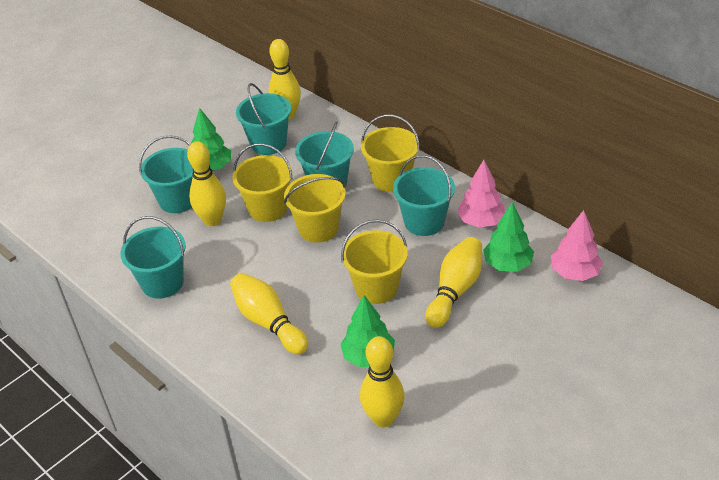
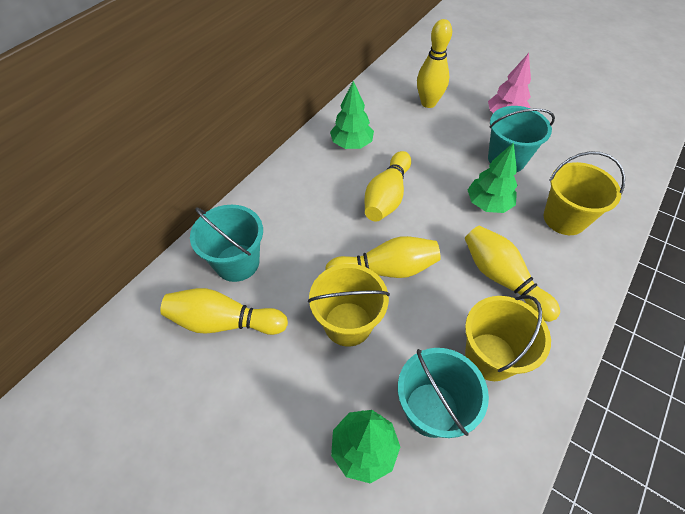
pink tree: [457,160,505,228] [551,210,603,281] = 2 -> [488,53,531,113] = 1
turquoise bucket: [121,216,186,299] [139,135,193,213] [236,83,291,155] [295,121,354,188] [393,155,455,236] = 5 -> [190,205,263,282] [398,348,489,438] [488,106,555,172] = 3
yellow bucket: [232,143,292,222] [284,174,346,243] [341,219,408,304] [361,115,420,192] = 4 -> [308,264,390,347] [465,295,551,381] [544,151,625,235] = 3

